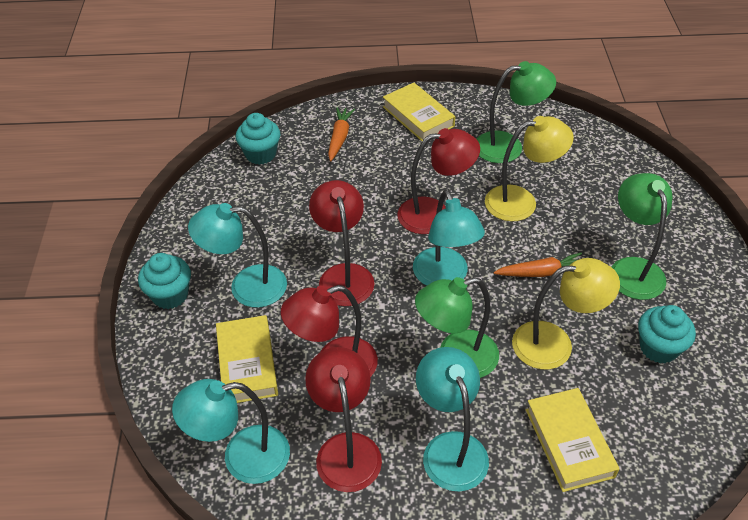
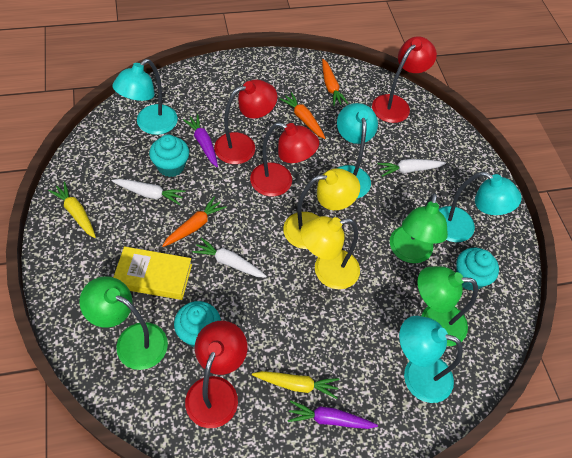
orange carrot: [328,107,355,161] [494,252,582,277] = 2 -> [162,196,227,247] [279,92,326,139] [322,59,349,106] = 3
purple carrot: none = 0 -> [183,114,218,167] [287,400,378,429] = 2
white carrot: none = 0 -> [112,179,185,205] [192,238,267,278] [377,159,446,177] = 3
yellow book: [216,315,278,403] [383,83,455,141] [526,388,619,492] = 3 -> [113,246,192,300] = 1
yellow carrot: none = 0 -> [48,182,96,238] [252,371,339,399] = 2

